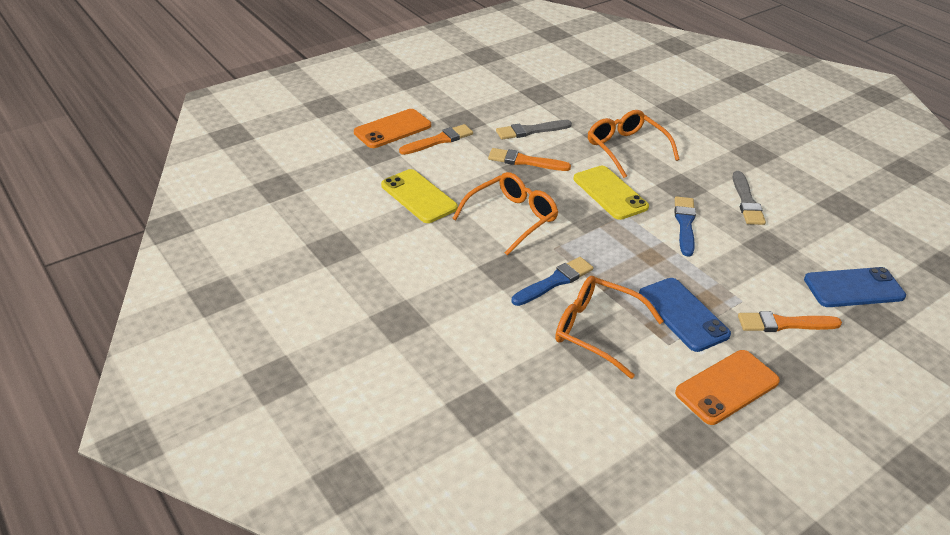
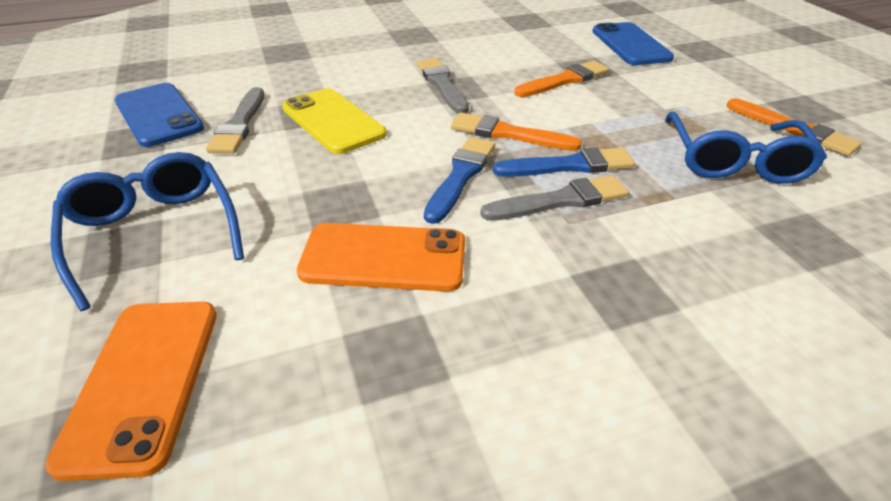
blue glasses: none = 0 -> [51,152,244,311] [665,112,827,184] = 2
grey brush: [496,120,572,140] [733,171,766,225] = 2 -> [206,87,264,154] [417,58,469,113] [480,175,629,221] = 3
orange glasses: [452,172,558,256] [555,276,664,379] [588,110,680,178] = 3 -> none = 0
yellow phone: [381,169,458,223] [574,166,649,220] = 2 -> [282,88,386,154] = 1

